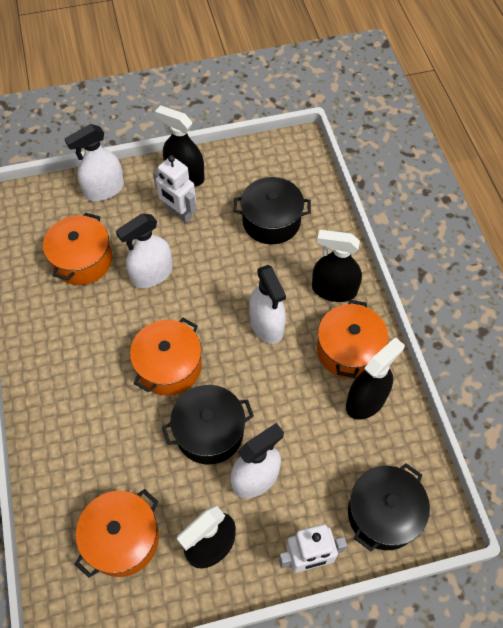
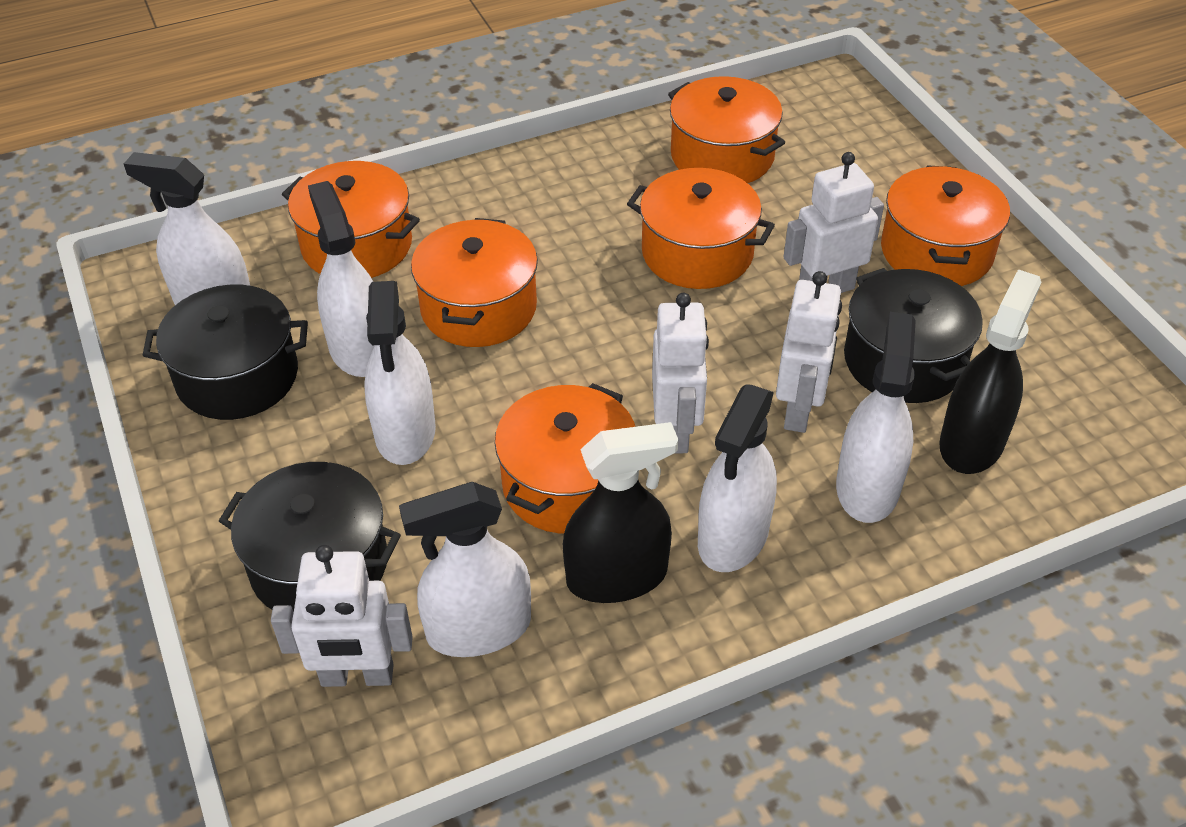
black spray bottle: [155,105,205,187] [177,506,236,568] [312,230,362,302] [346,337,404,420] = 4 -> [563,422,678,603] [939,269,1041,474] = 2
orange pot: [43,213,112,285] [75,489,159,578] [130,318,202,396] [317,300,388,379] = 4 -> [282,161,420,278] [411,218,538,347] [495,383,636,534] [627,168,775,289] [668,76,785,183] [881,165,1010,286] = 6
white robot: [153,155,196,223] [279,524,347,573] = 2 -> [271,545,413,687] [652,293,709,453] [776,271,842,433] [784,152,884,293] = 4
white spray bottle: [64,124,124,201] [116,213,173,288] [230,423,284,498] [249,265,286,344] = 4 -> [124,152,250,305] [308,181,375,377] [364,281,436,465] [399,482,531,657] [698,384,777,572] [836,312,916,523] = 6

